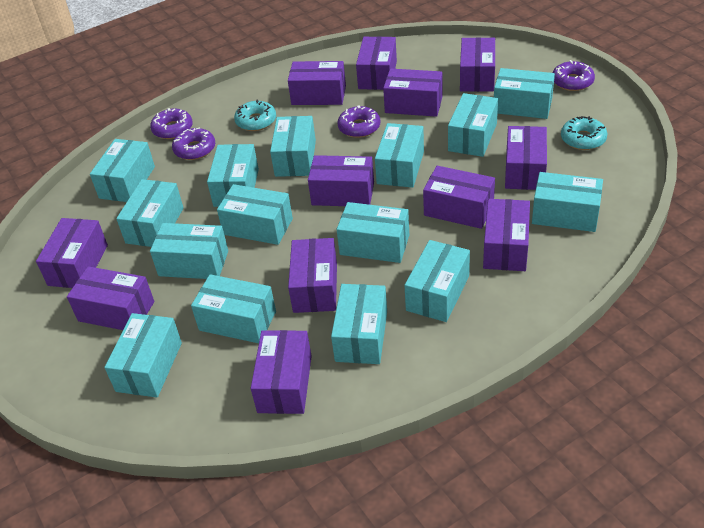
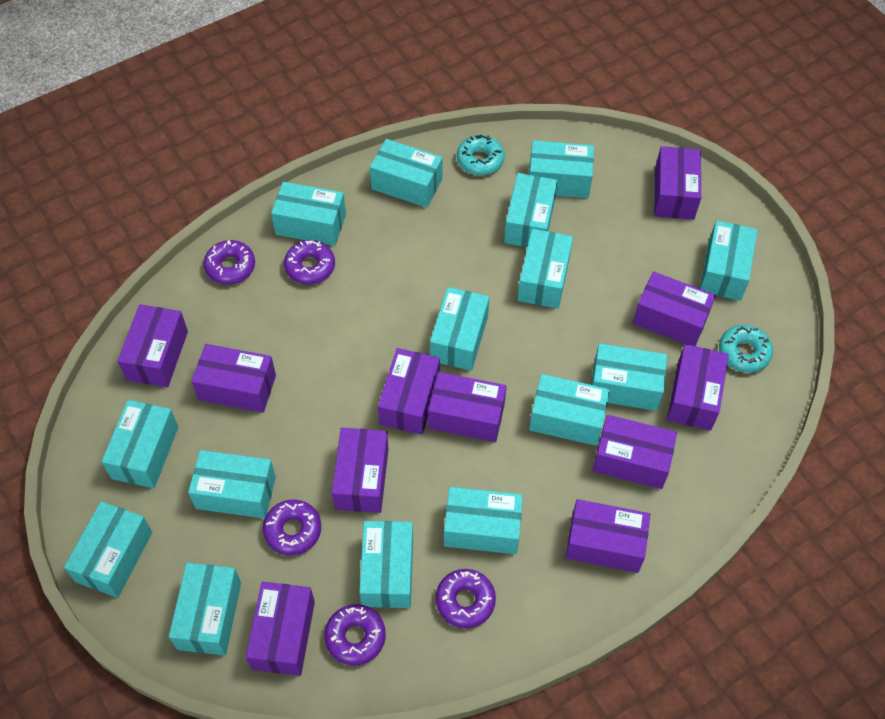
purple box: [36,218,108,288] [67,266,154,330] [251,330,312,414] [288,61,346,105] [288,238,337,313] [308,155,374,206] [356,36,397,90] [383,68,443,117] [423,166,495,229] [460,37,495,92] [483,199,530,271] [505,126,547,190] = 12 -> [117,304,188,387] [191,344,276,413] [246,582,315,676] [332,428,389,513] [378,348,440,435] [428,372,507,442] [565,499,650,573] [593,415,677,489] [633,271,716,346] [654,146,701,220] [667,344,729,431] = 11
purple donut: [150,108,193,139] [172,127,215,160] [337,105,381,138] [553,60,595,91] = 4 -> [204,240,255,285] [263,500,321,555] [284,240,335,285] [324,604,386,666] [436,569,496,628] = 5

